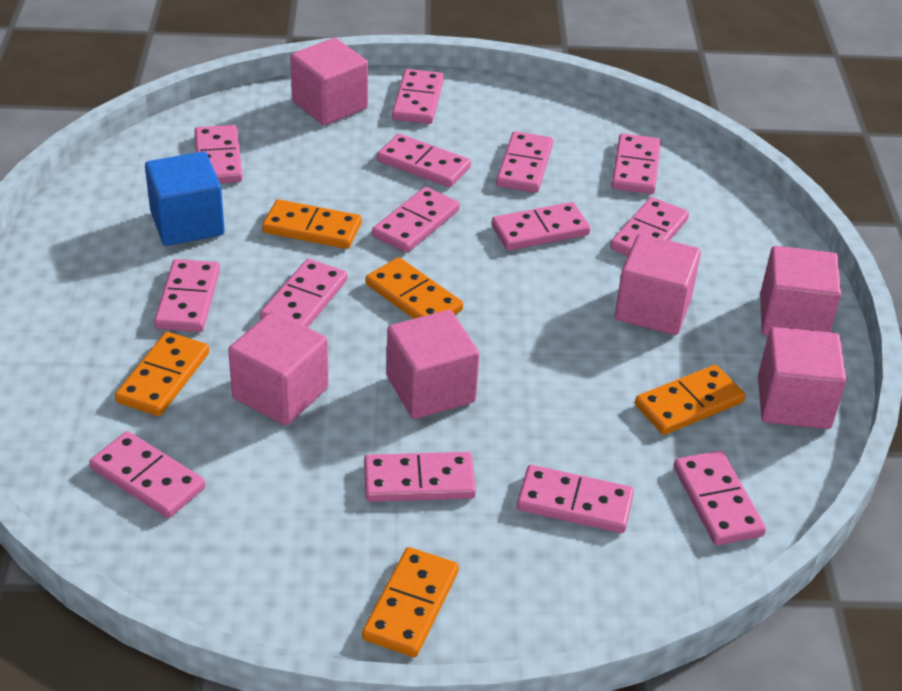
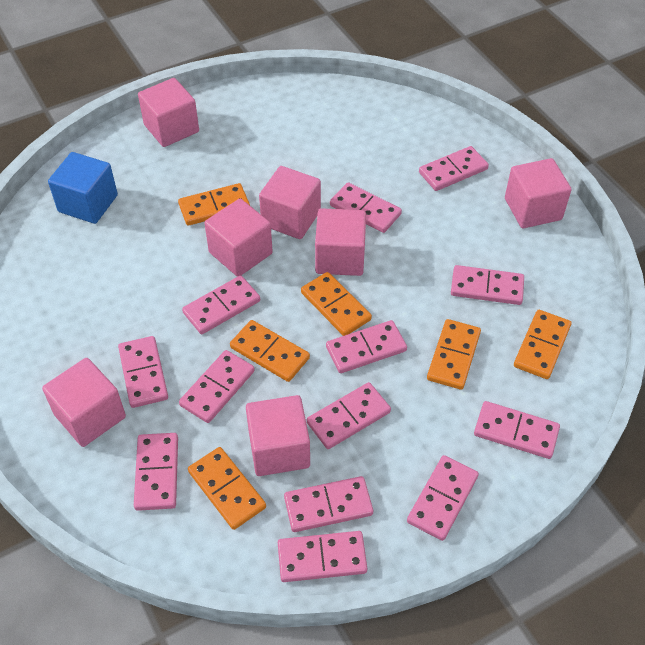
orange domino: [115,332,209,416] [262,199,362,249] [362,547,459,657] [366,257,463,319] [635,365,746,435] = 5 -> [178,183,250,226] [188,447,266,530] [230,320,310,382] [301,272,372,336] [427,319,481,390] [514,310,571,379] = 6
pink cube: [228,311,328,426] [290,38,368,125] [387,310,479,419] [615,234,701,335] [758,327,846,429] [760,246,841,335] = 6 -> [42,358,126,447] [138,78,199,147] [204,199,273,277] [246,395,310,476] [259,166,321,239] [315,208,366,276] [505,158,571,228] = 7
pink domino: [89,431,206,518] [154,259,220,332] [194,125,243,183] [260,259,348,327] [364,452,476,502] [372,187,460,253] [377,134,471,188] [392,69,444,124] [492,202,590,251] [496,131,553,193] [517,465,634,533] [610,197,689,256] [612,133,661,194] [674,450,766,545] = 14 -> [118,336,168,408] [134,433,178,511] [179,350,255,423] [182,275,260,334] [278,531,367,582] [284,476,373,532] [307,382,391,449] [326,320,407,373] [330,182,402,233] [407,455,479,541] [419,146,489,191] [451,265,524,305] [474,401,560,459] = 13

